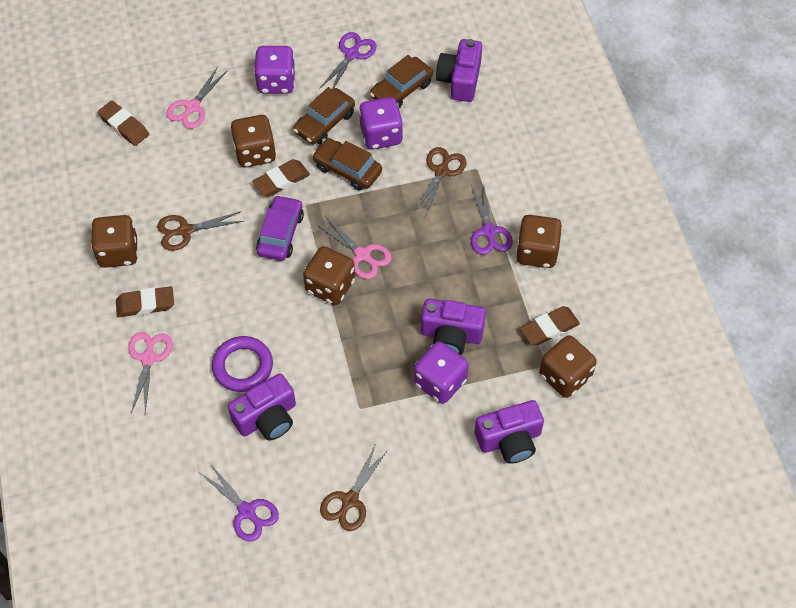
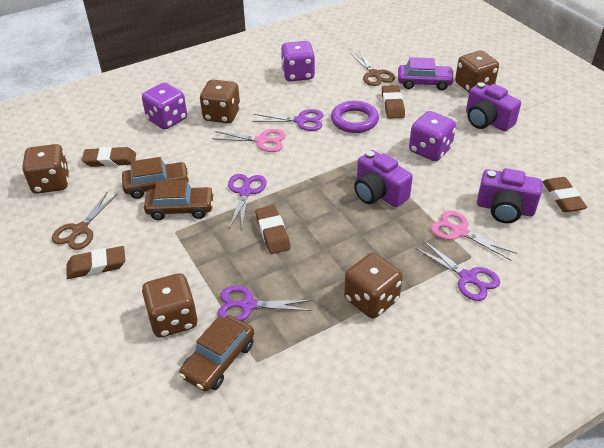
brown eraser: [98,101,149,146] [116,286,174,317] [252,159,310,197] [520,306,580,346] = 4 -> [66,246,125,279] [82,147,136,167] [255,205,291,254] [382,85,405,119] [543,177,587,212] = 5
brown scissors: [157,211,244,251] [320,444,388,531] [414,147,466,215] = 3 -> [52,192,117,250] [351,51,395,86] = 2
pink scissors: [128,332,172,413] [166,67,228,129] [316,216,392,279] = 3 -> [212,129,286,152] [431,211,517,260] = 2
purple camera: [228,373,296,440] [421,299,486,355] [436,39,482,102] [475,400,544,464] = 4 -> [354,150,413,207] [466,82,521,131] [477,168,542,223] = 3
purple scissors: [199,462,279,542] [320,32,377,89] [471,182,513,255] = 3 -> [218,286,313,321] [228,174,267,229] [252,109,324,131] [415,240,500,301] = 4

